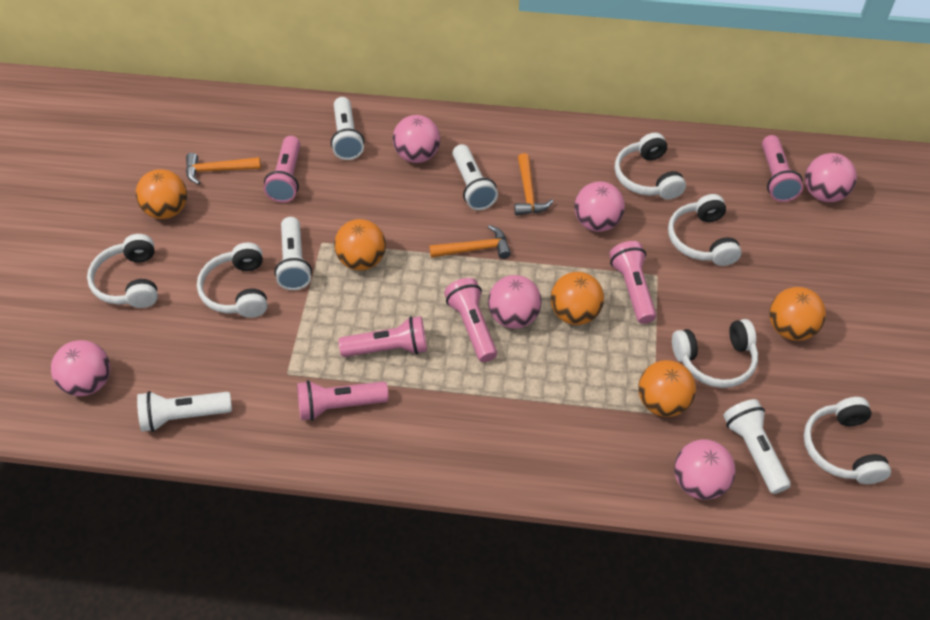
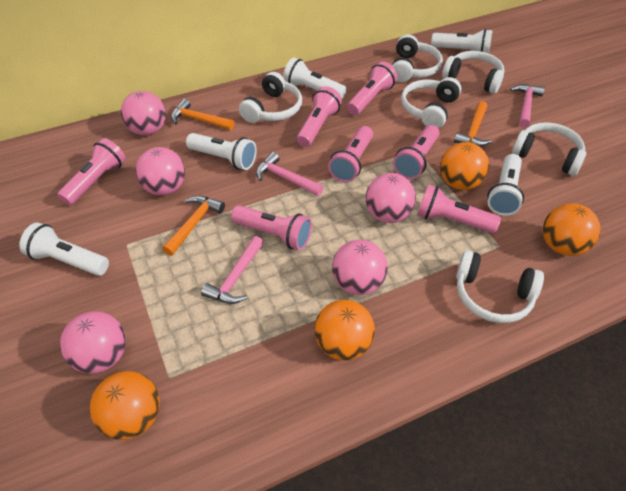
orange ball: [136,169,187,219] [334,219,386,271] [551,272,604,325] [638,360,696,417] [769,287,826,341] = 5 -> [90,371,160,440] [315,300,375,361] [440,142,489,190] [543,204,601,256] = 4
pink ball: [51,340,110,396] [393,115,440,163] [488,275,542,329] [574,181,625,232] [674,439,736,500] [805,153,857,202] = 6 -> [60,311,126,374] [121,91,166,135] [135,147,185,195] [332,240,388,295] [366,173,416,223] = 5
pink flashlight: [264,136,301,203] [297,380,389,421] [339,316,427,357] [444,278,497,362] [609,241,656,324] [762,135,803,202] = 6 -> [57,138,126,205] [231,205,312,250] [297,86,342,147] [328,126,373,182] [347,61,398,115] [393,125,440,179] [417,185,501,233] = 7
pink hammer: none = 0 -> [201,236,264,304] [256,152,324,196] [510,84,545,128] = 3

